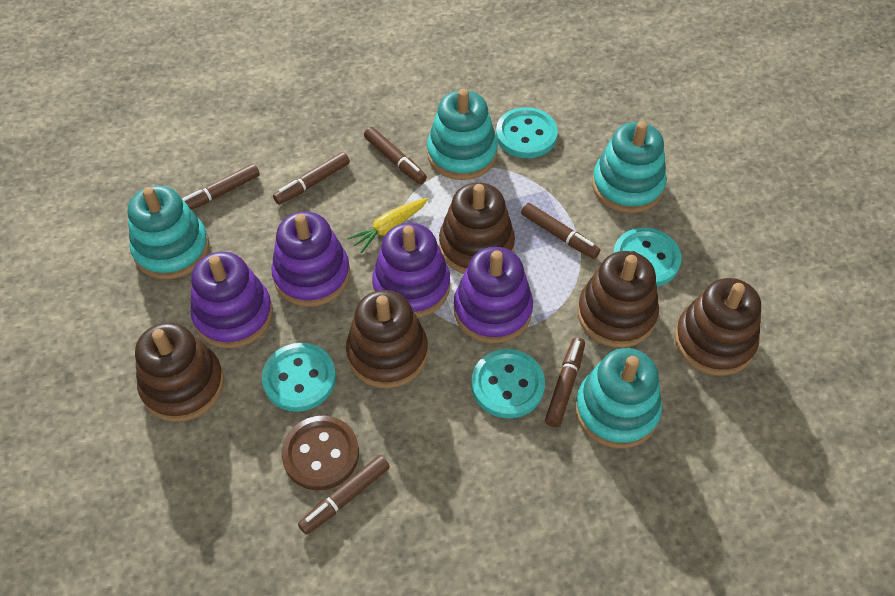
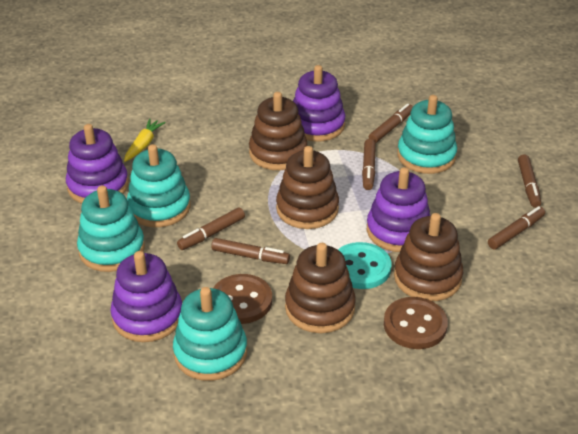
brown button: [281,416,359,490] = 1 -> [213,274,272,324] [384,297,448,349] = 2
brown stacking toy: [135,322,224,422] [346,290,428,388] [439,182,515,274] [577,251,659,348] [675,278,761,376] = 5 -> [249,92,308,170] [276,146,339,229] [285,243,356,333] [394,213,463,301] = 4
turquoise button: [262,343,336,412] [471,349,545,419] [496,107,558,158] [613,228,682,287] = 4 -> [338,242,391,289] = 1

